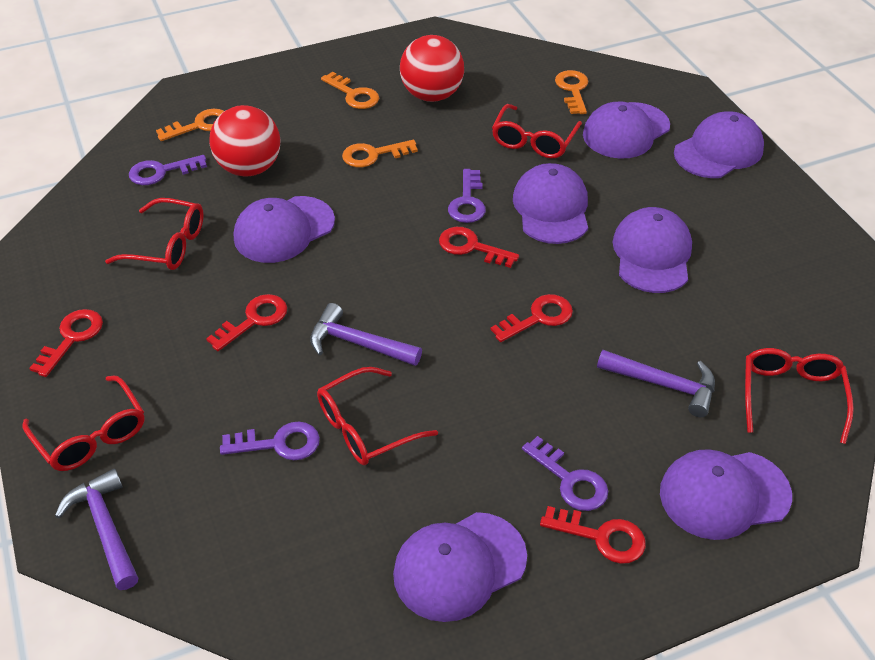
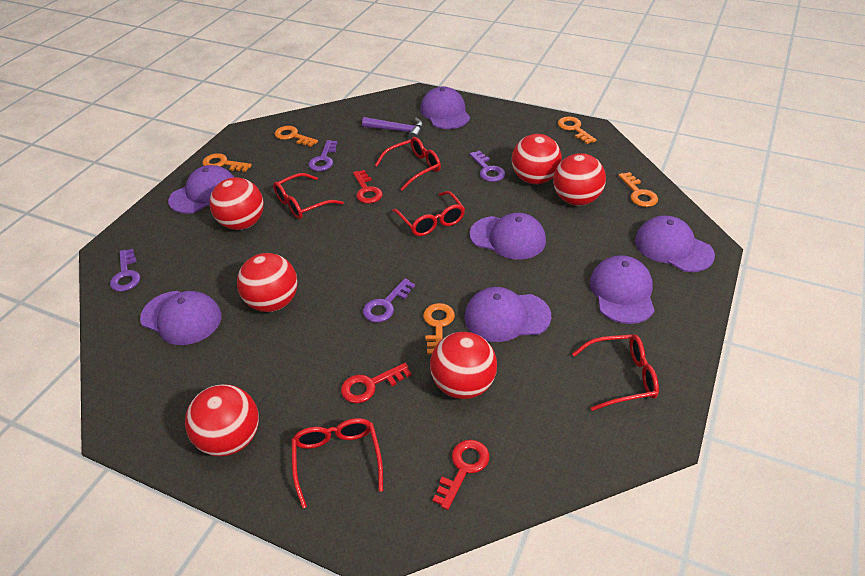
orange key: [156,109,224,141] [321,72,379,109] [342,140,418,167] [555,70,588,114] = 4 -> [203,153,252,172] [275,126,318,147] [423,303,455,355] [558,117,596,144] [618,172,658,207] = 5
purple hammer: [55,469,138,590] [310,303,422,366] [597,350,715,417] = 3 -> [362,117,423,139] = 1
red ball: [209,105,280,176] [400,35,464,102] = 2 -> [185,384,259,456] [210,177,264,230] [237,253,298,312] [430,332,497,399] [512,134,562,184] [553,153,606,206] = 6
red key: [29,309,103,377] [206,294,287,351] [439,227,519,268] [491,294,573,342] [540,506,646,564] = 5 -> [341,363,412,403] [353,170,382,204] [433,440,489,510] = 3

